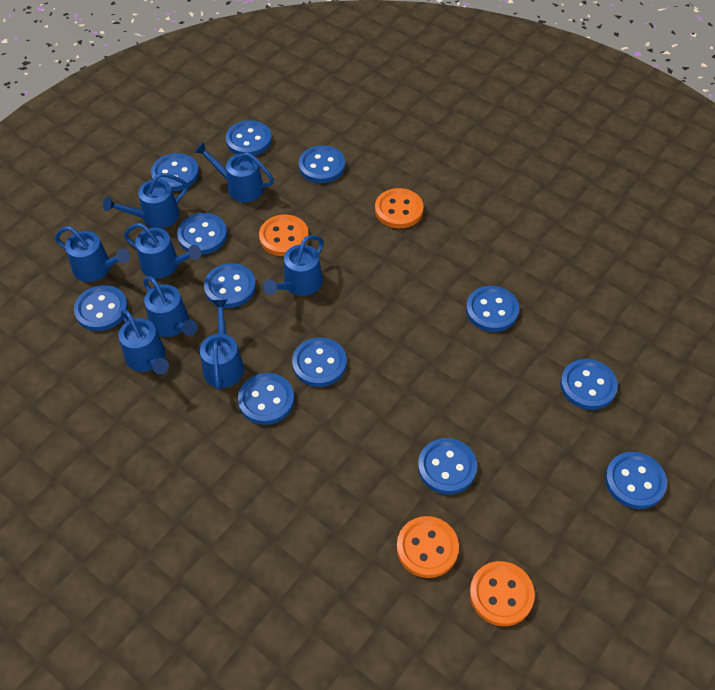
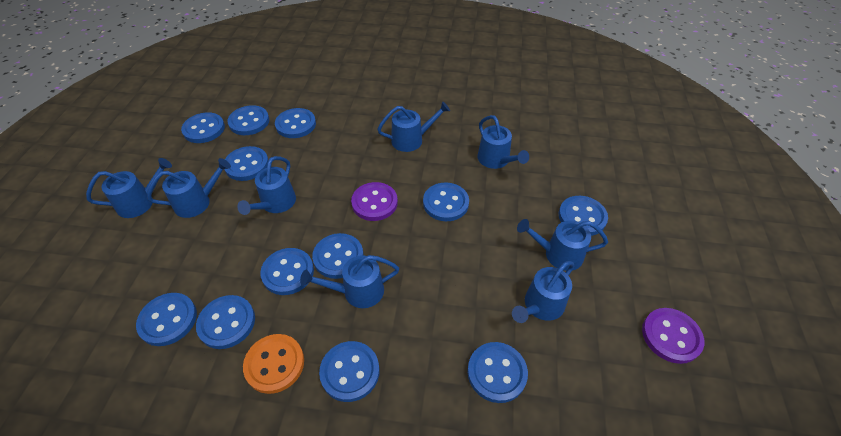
orange button: [259,215,309,256] [375,188,423,228] [397,516,459,578] [470,561,535,626] = 4 -> [243,334,304,394] = 1
purple button: none = 0 -> [351,182,398,221] [642,308,704,364] = 2

